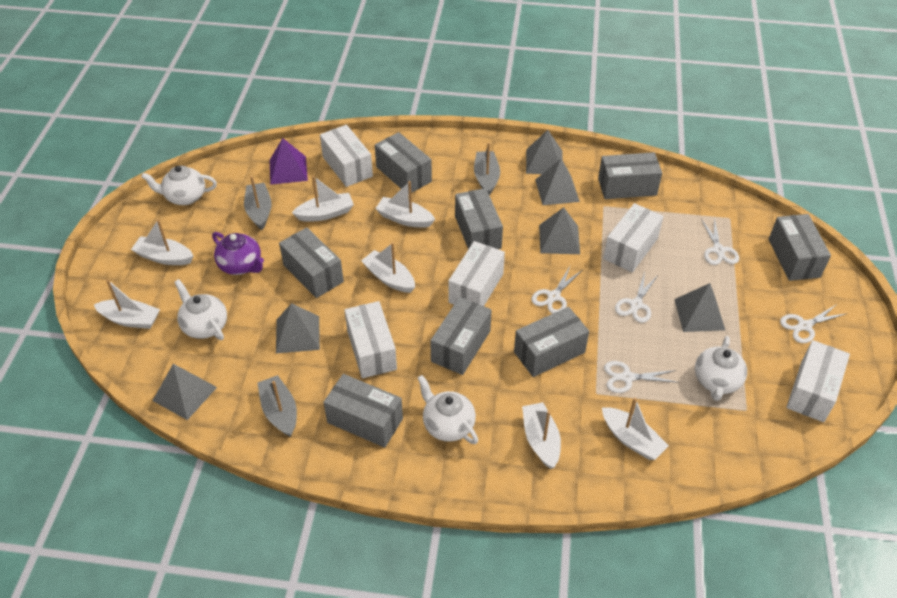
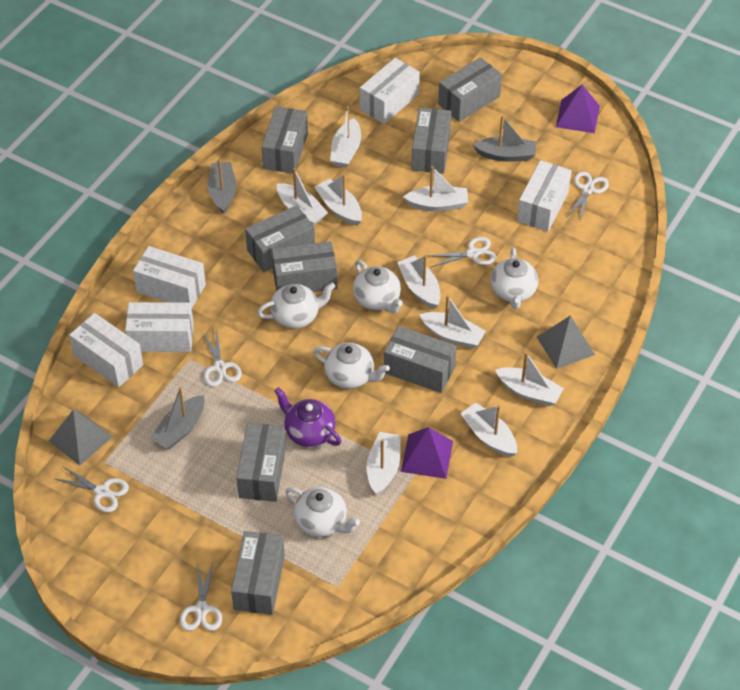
grey pyramid: [153,364,217,420] [276,303,320,353] [526,130,563,174] [535,159,580,205] [539,207,580,254] [674,283,725,332] = 6 -> [49,410,112,466] [537,315,595,369] = 2
purple pyramid: [270,138,308,185] = 1 -> [401,427,453,479] [556,84,600,133] = 2
white boat: [94,279,160,329] [131,219,193,265] [292,176,354,222] [361,242,415,293] [375,181,435,228] [522,402,561,469] [602,398,669,460] = 7 -> [277,168,328,226] [315,174,362,226] [330,106,361,168] [367,432,401,496] [397,255,441,309] [403,166,468,211] [419,295,486,349] [460,403,517,457] [496,352,564,406] = 9
white teapot: [141,166,217,205] [174,279,227,340] [418,375,478,444] [695,336,747,401] = 4 -> [257,283,335,329] [285,487,360,537] [313,343,390,389] [353,260,403,313] [490,248,538,309] = 5

